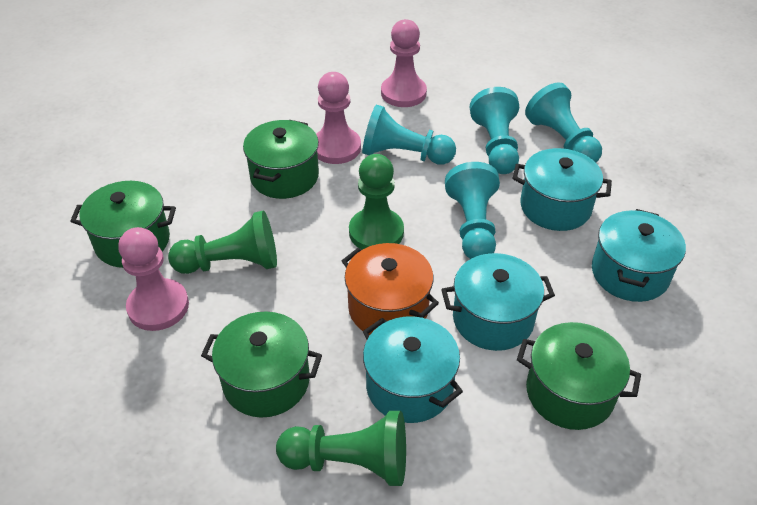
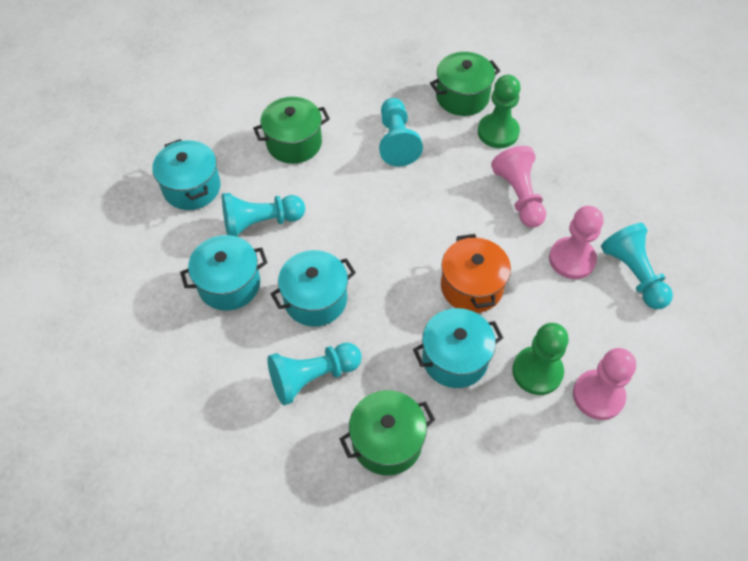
green pawn: [168,211,277,274] [276,411,406,486] [349,154,404,250] = 3 -> [478,75,521,148] [512,323,569,395] = 2
green pot: [70,181,176,268] [201,312,322,418] [243,120,319,199] [517,322,641,430] = 4 -> [253,97,330,164] [340,390,435,476] [430,52,500,116] = 3

